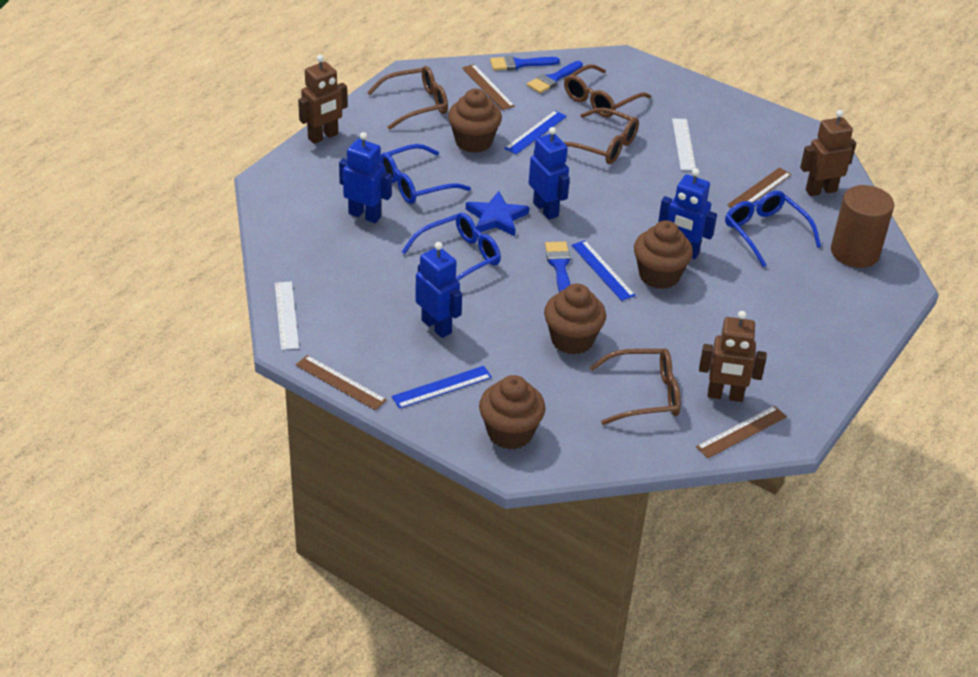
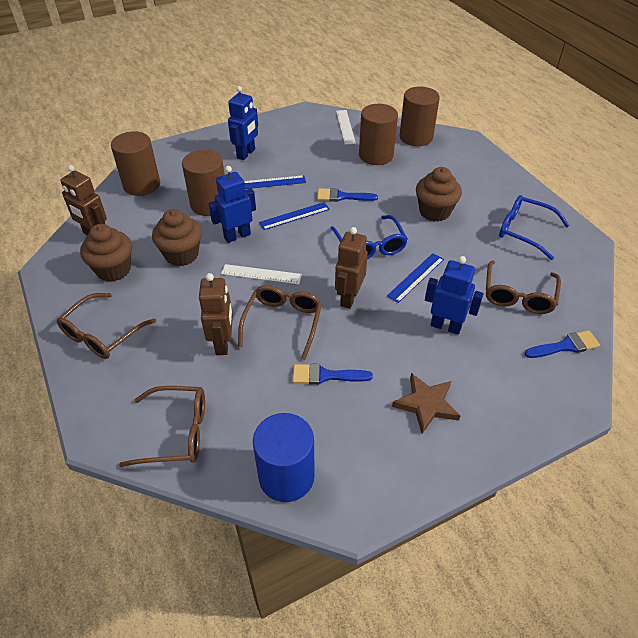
blue cylinder: none = 0 -> [253,413,315,502] = 1
blue glasses: [380,144,471,204] [402,212,501,281] [725,191,821,267] = 3 -> [331,215,408,260] [499,195,570,260] = 2
blue robot: [339,132,392,223] [415,242,462,338] [529,127,570,220] [658,168,717,259] = 4 -> [208,166,256,243] [228,86,258,160] [425,256,484,335] = 3
blue star: [466,191,529,236] = 1 -> none = 0
brown cupcake: [448,89,502,153] [479,375,546,450] [544,283,606,355] [634,220,693,289] = 4 -> [80,224,132,282] [152,209,202,266] [416,167,462,222] = 3
brown cylinder: [831,185,894,268] = 1 -> [111,131,160,196] [182,150,225,216] [359,104,398,165] [399,87,440,146] = 4
brown ruler: [296,355,387,411] [462,64,515,110] [696,406,787,458] [727,168,792,208] = 4 -> none = 0
brown star: none = 0 -> [392,373,461,434] = 1

